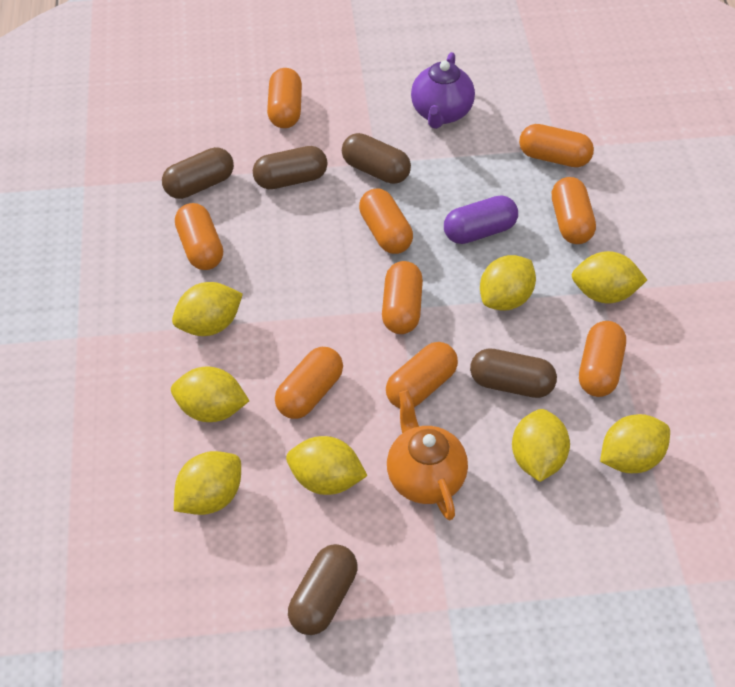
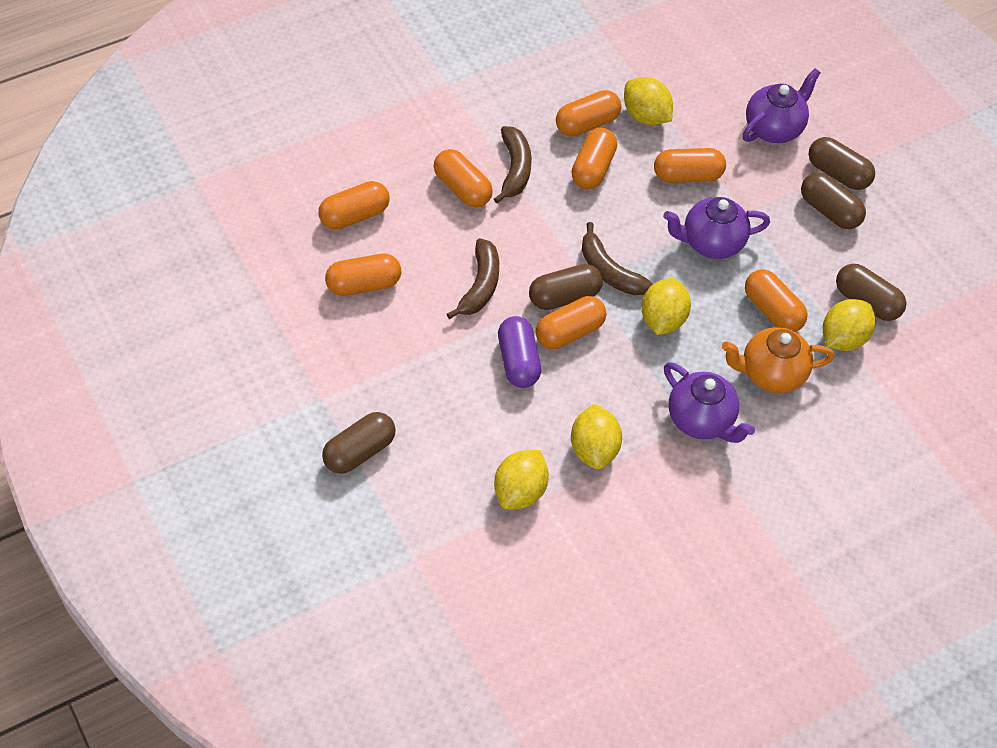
brown banana: none = 0 -> [447,238,499,319] [494,126,532,203] [582,222,653,295] = 3
orange capsule: [175,203,223,270] [267,68,302,128] [275,347,343,419] [359,188,413,254] [382,261,423,334] [386,342,458,409] [519,124,594,167] [552,177,596,244] [579,321,626,397] = 9 -> [319,181,389,230] [325,254,401,296] [434,149,493,208] [536,296,606,349] [556,90,621,136] [571,128,617,189] [654,148,726,183] [745,269,808,332] = 8
purple teapot: [411,52,475,129] = 1 -> [663,197,770,259] [664,362,755,443] [743,68,821,143] = 3
yellow lemon: [171,366,249,422] [172,282,243,336] [174,451,241,515] [286,436,368,495] [480,255,536,310] [512,409,570,482] [572,251,647,303] [600,414,670,473] = 8 -> [494,450,549,510] [571,404,622,469] [624,77,673,125] [642,278,691,335] [823,299,876,351] = 5

